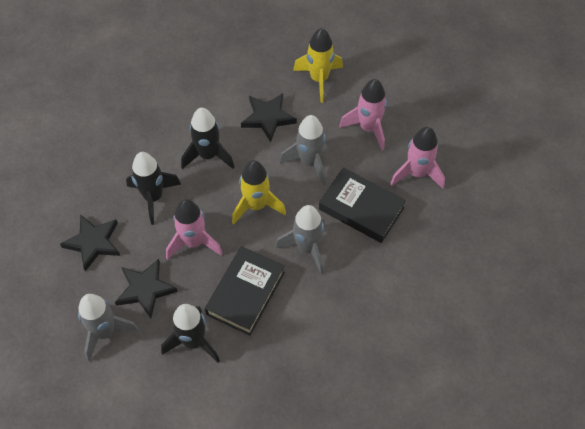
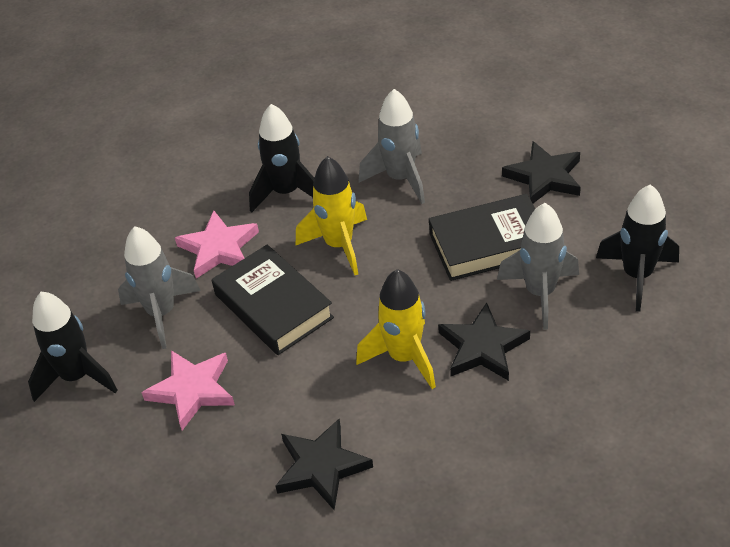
pink rocket: [166,199,223,260] [339,79,387,150] [390,127,445,189] = 3 -> none = 0
pink star: none = 0 -> [141,350,235,430] [175,210,259,279] = 2

